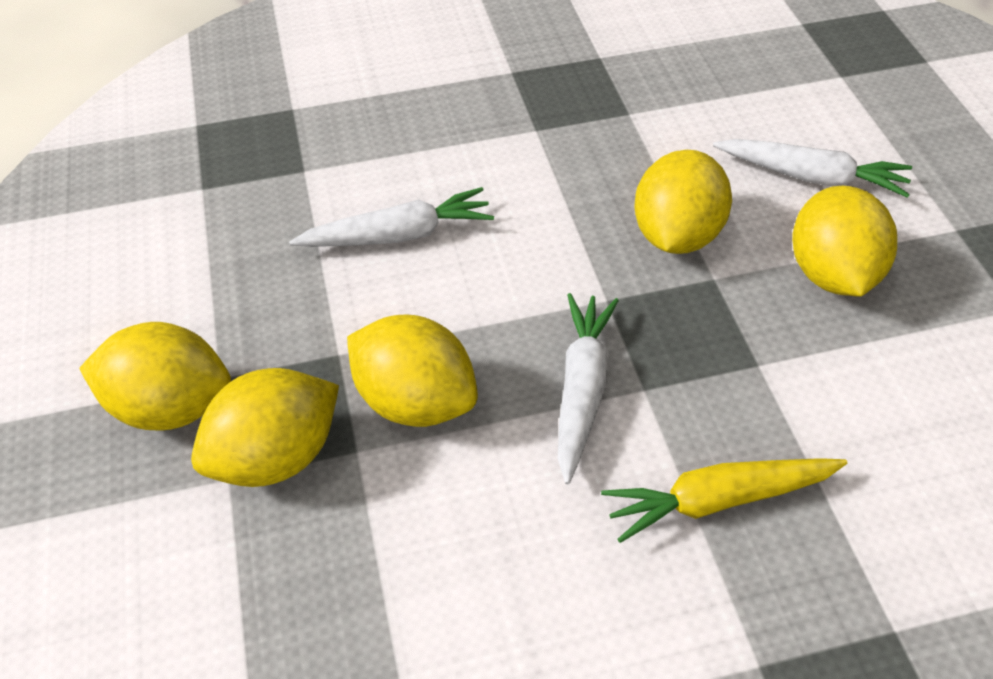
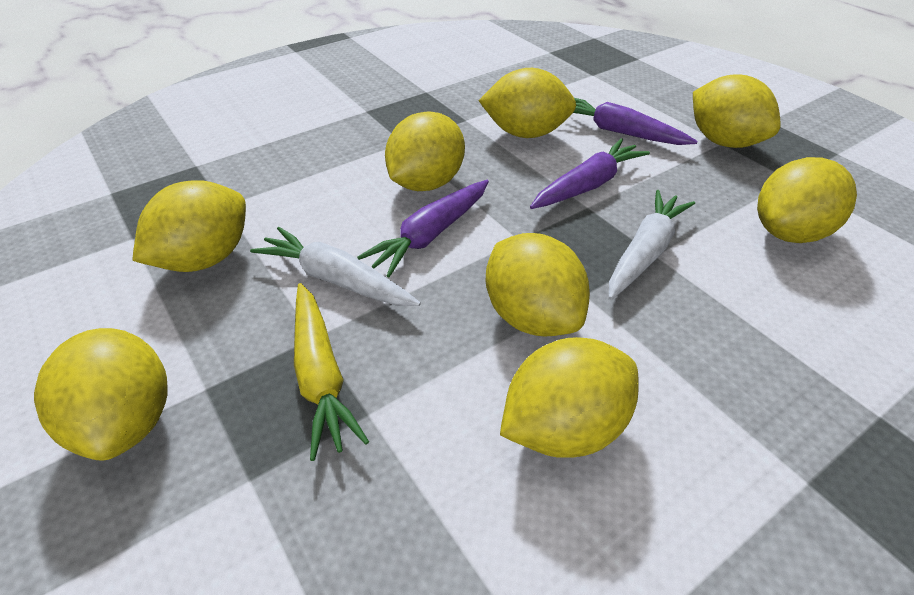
purple carrot: none = 0 -> [357,180,489,277] [530,138,650,209] [573,98,698,145] = 3
white carrot: [289,187,494,247] [558,293,619,484] [713,139,912,198] = 3 -> [250,227,421,306] [609,190,695,300] = 2
yellow lemon: [79,322,231,431] [191,368,339,487] [347,314,478,427] [634,150,732,254] [792,186,897,297] = 5 -> [34,328,168,461] [132,180,246,272] [385,111,465,191] [479,68,576,138] [485,233,590,337] [500,337,639,457] [693,74,781,148] [757,157,857,243] = 8

